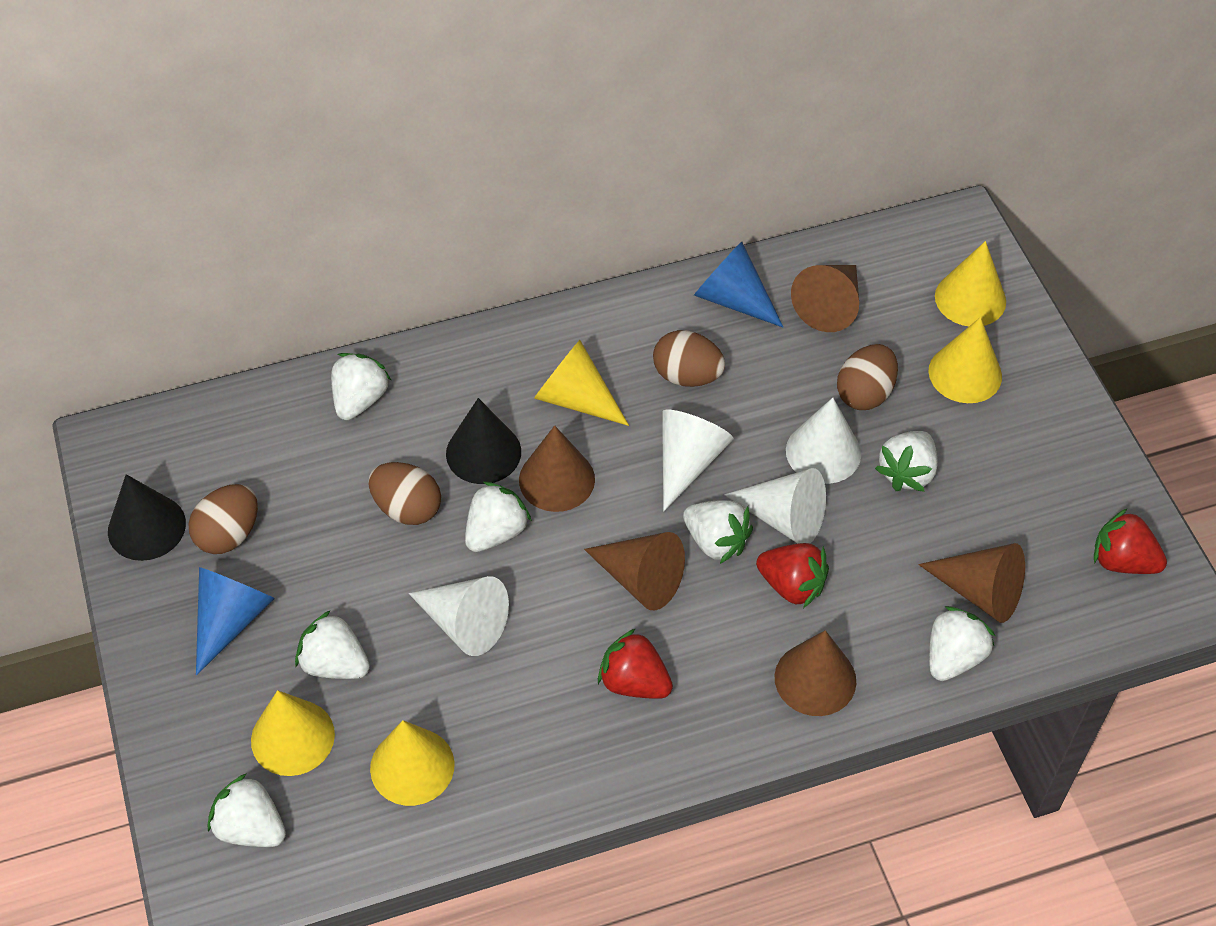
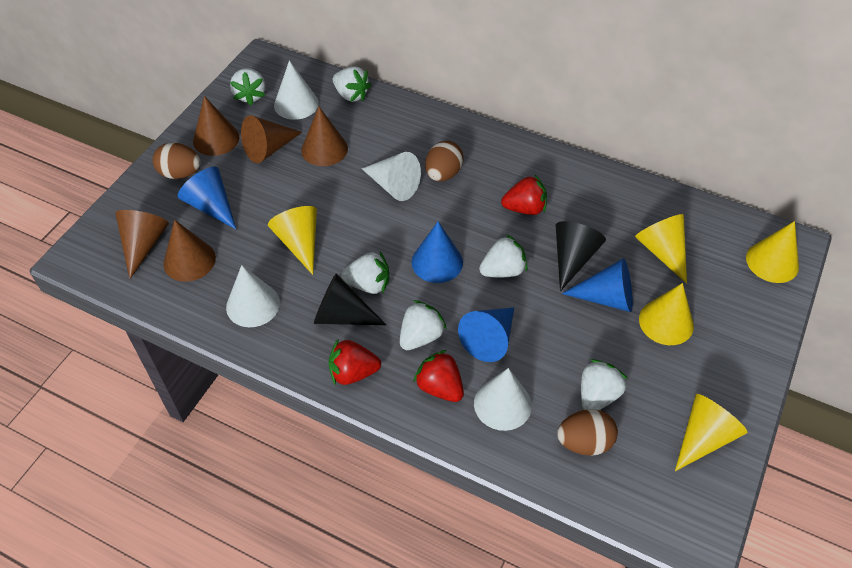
blue cone: [196,567,275,675] [694,242,783,327] = 2 -> [178,166,236,229] [412,222,463,283] [458,308,514,362] [562,258,633,312] = 4
brown egg: [189,484,258,554] [369,462,441,525] [653,330,725,387] [837,344,898,410] = 4 -> [153,143,201,179] [425,141,464,182] [557,409,618,456] = 3
white strawberry: [208,773,286,847] [295,610,370,679] [331,353,391,420] [465,481,532,552] [683,500,753,564] [875,431,938,492] [929,606,995,681] = 7 -> [230,68,265,105] [333,66,371,102] [341,251,389,294] [400,300,447,350] [479,235,528,277] [581,359,628,410] = 6

